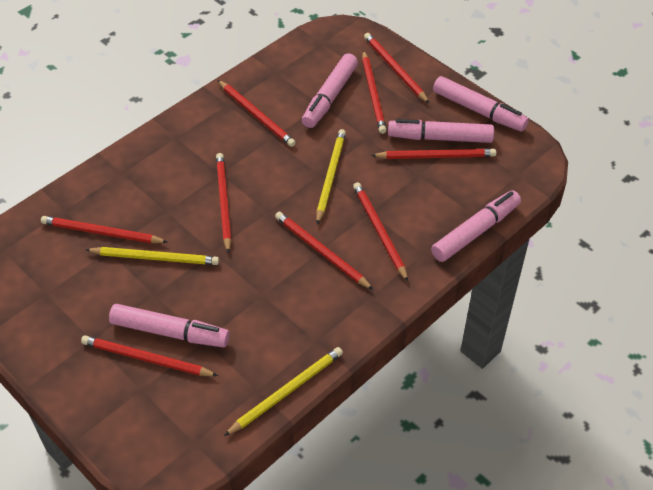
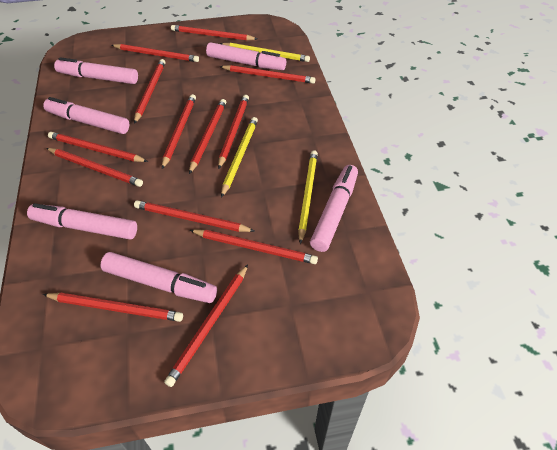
pink marker: [109,304,230,347] [302,53,358,128] [388,119,494,143] [431,190,521,262] [433,76,529,132] = 5 -> [27,203,137,240] [43,97,129,134] [54,57,138,84] [101,252,217,303] [206,42,286,70] [310,165,358,252] = 6
red pencil: [41,216,167,244] [81,335,218,376] [216,153,231,254] [218,80,296,147] [275,212,373,290] [353,182,408,281] [362,50,386,134] [364,33,429,103] [371,149,496,159] = 9 -> [43,293,183,322] [46,148,143,187] [48,132,148,162] [111,44,199,62] [134,59,165,124] [134,200,255,232] [162,94,196,169] [164,265,248,387] [171,25,257,41] [189,99,226,174] [190,229,318,264] [218,95,249,169] [219,65,316,84] = 13

